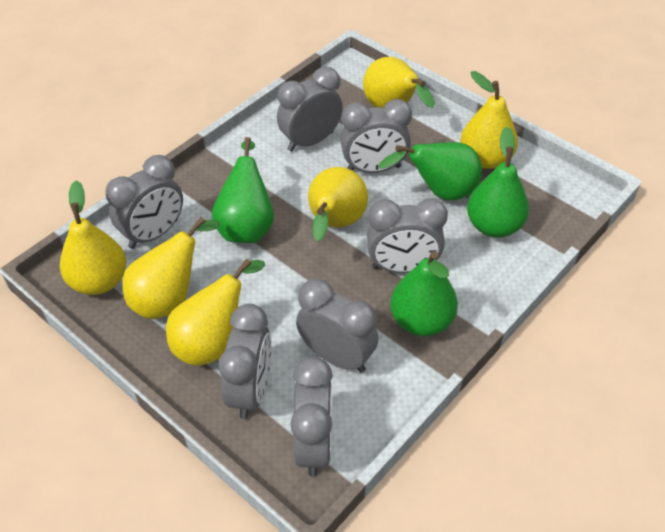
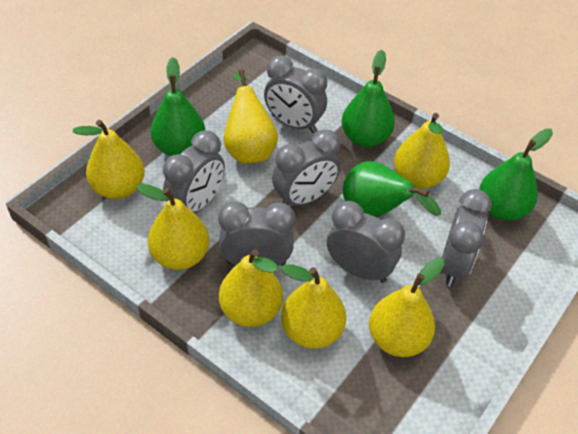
grey clock: [105,155,183,249] [219,304,271,419] [277,67,343,152] [290,356,333,477] [296,279,379,373] [340,99,412,173] [367,198,448,273] = 7 -> [163,130,225,214] [218,201,295,266] [264,56,327,133] [272,129,340,206] [327,201,405,283] [441,189,492,286] = 6
yellow pear: [60,180,126,295] [122,217,220,319] [166,258,265,366] [308,167,368,241] [363,57,435,108] [460,71,518,169] = 6 -> [72,120,145,199] [136,184,209,270] [219,249,283,327] [223,69,278,164] [281,264,346,349] [369,258,445,357] [394,113,450,189] = 7

